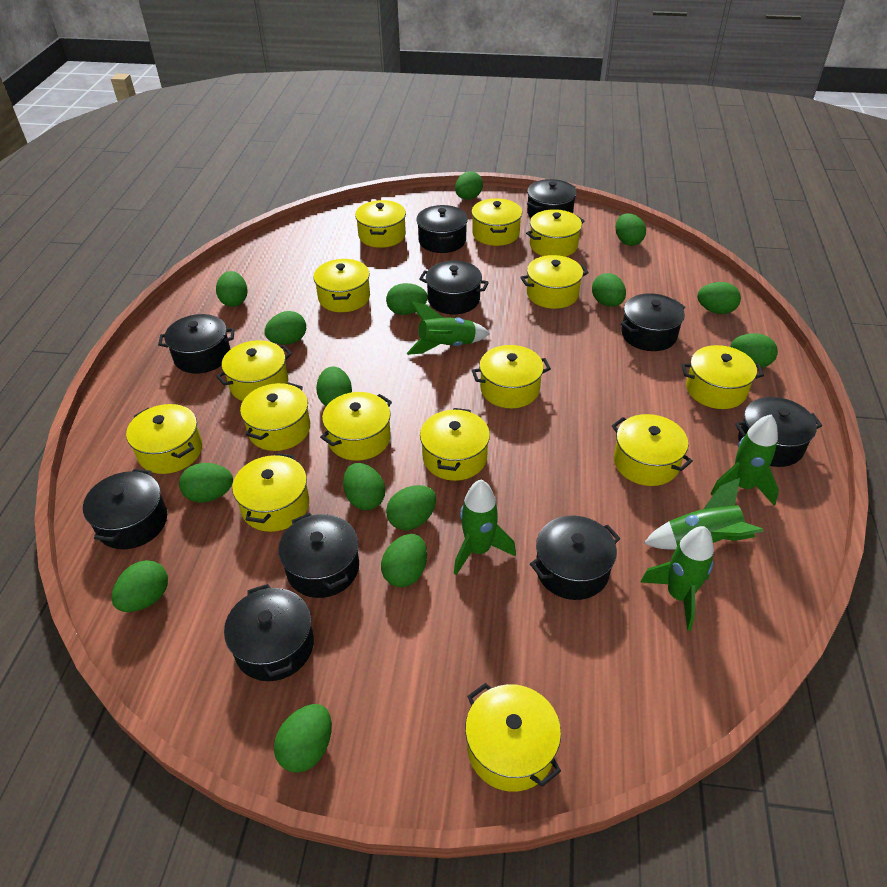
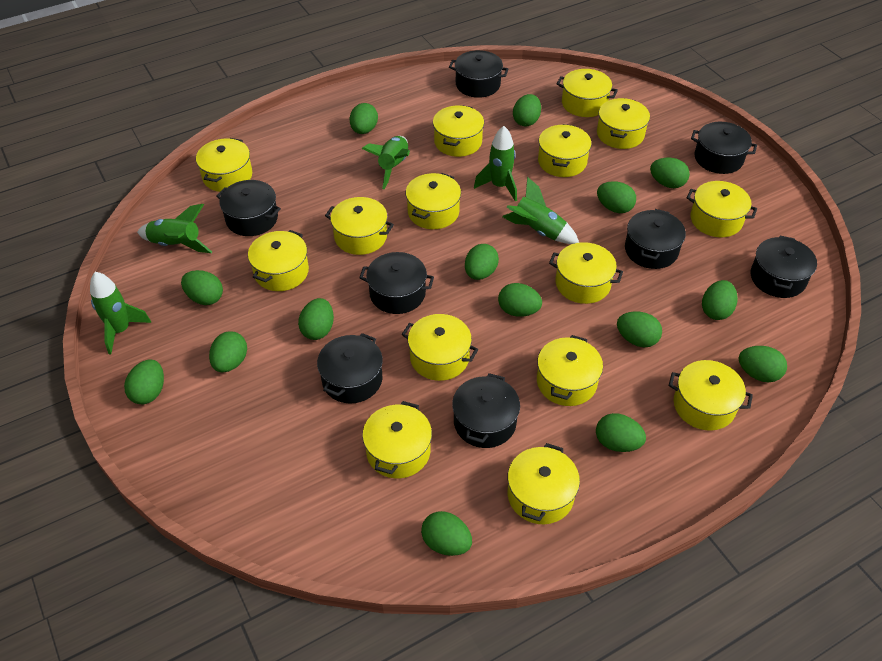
black pot: [83,469,167,549] [158,314,235,374] [224,584,314,681] [278,513,359,598] [416,205,468,253] [419,261,489,314] [527,179,577,218] [530,516,620,600] [621,293,685,351] [735,397,822,467] = 10 -> [216,180,281,236] [317,333,383,403] [359,252,434,314] [449,50,508,98] [452,373,520,448] [625,209,686,269] [691,122,757,174] [751,236,817,298] = 8

